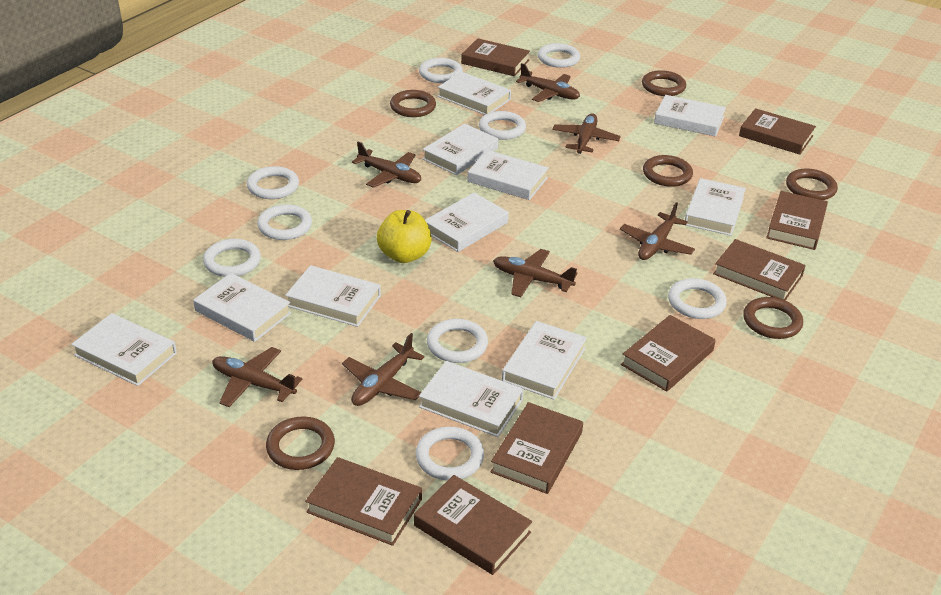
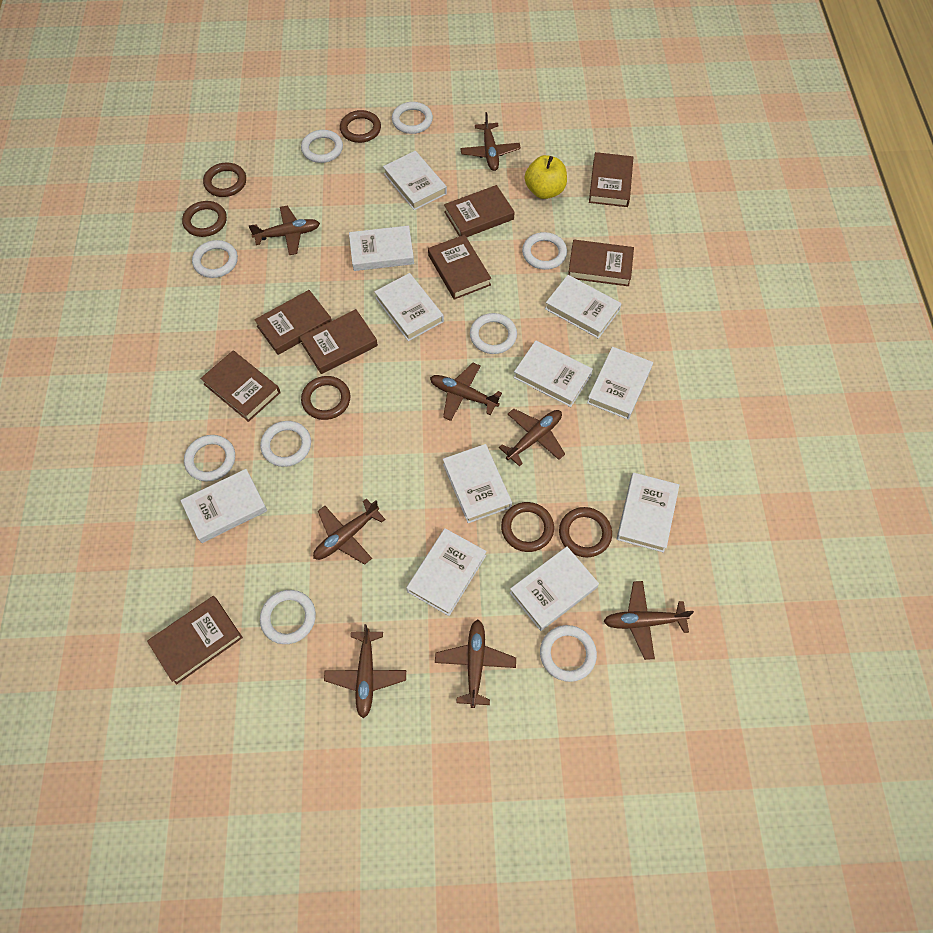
brown plane: [212,347,302,407] [342,333,424,406] [352,142,421,188] [493,249,577,297] [516,63,580,102] [552,113,621,154] [620,202,695,260] = 7 -> [248,206,320,255] [313,498,385,565] [324,624,406,718] [430,363,502,421] [435,620,516,708] [460,112,521,171] [499,409,565,467] [603,581,694,660] = 8

